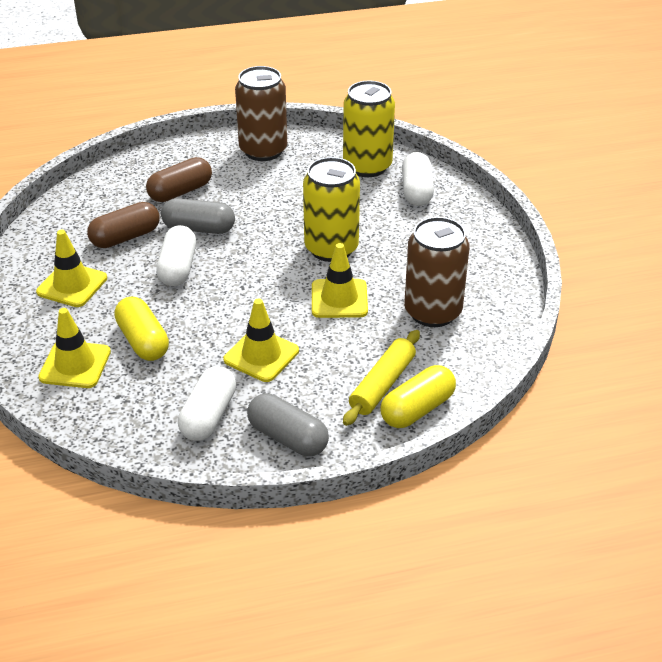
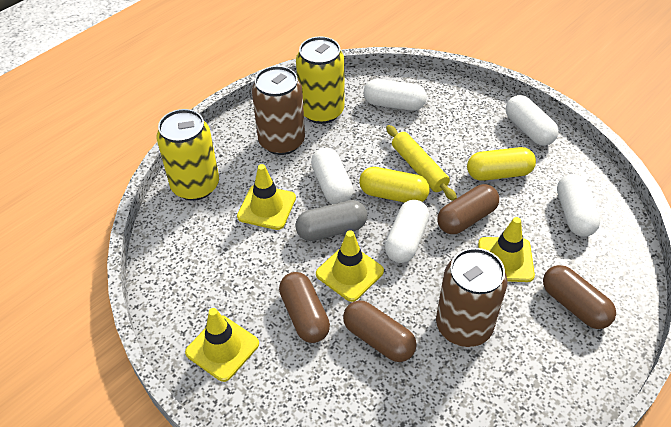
brown capsule: [87,202,160,248] [146,157,212,202] = 2 -> [279,272,330,343] [343,300,417,362] [437,184,499,234] [543,265,616,329] = 4
grey capsule: [161,198,235,234] [247,393,329,456] = 2 -> [295,200,367,241] = 1
white capsule: [156,225,196,286] [178,366,236,441] [402,152,434,206] = 3 -> [311,147,353,204] [364,79,427,111] [385,200,429,263] [506,95,559,146] [557,174,600,237] = 5

